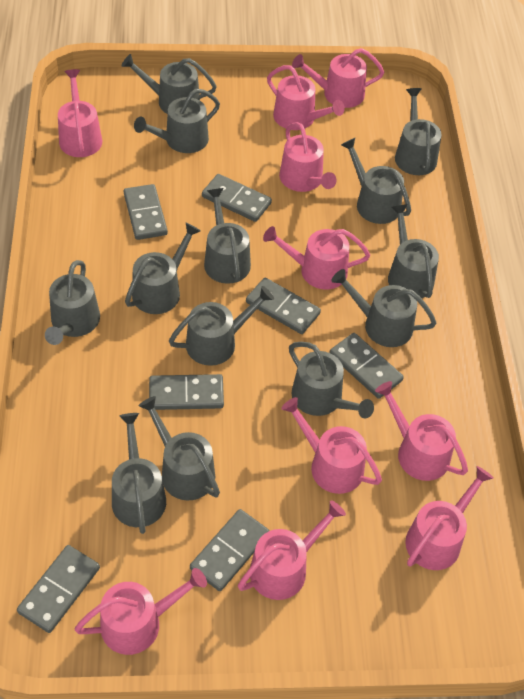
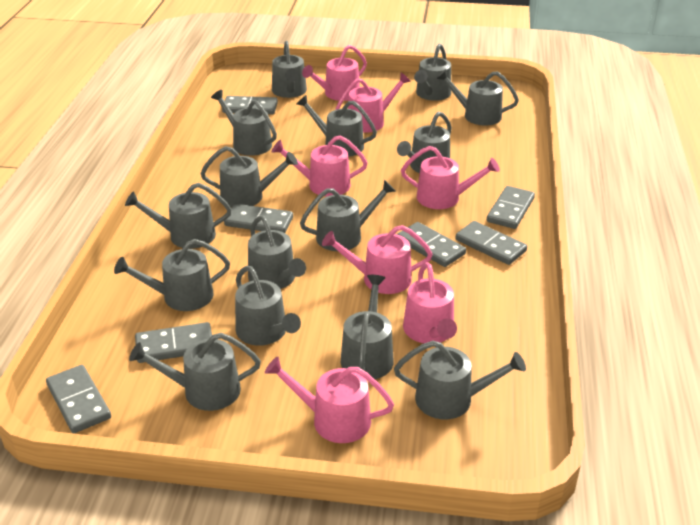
grey watering can: [45,260,100,345] [112,413,166,534] [121,54,217,114] [125,223,201,314] [134,89,220,153] [138,396,220,500] [169,286,274,366] [204,188,251,284] [289,342,374,418] [331,269,436,347] [341,138,411,224] [388,204,439,298] [395,88,442,175] = 13 -> [114,239,230,311] [125,183,231,249] [129,333,261,411] [200,146,298,208] [211,90,277,156] [235,266,301,346] [248,216,306,289] [272,41,307,98] [297,95,377,157] [300,180,396,251] [341,275,394,379] [394,341,526,419] [397,112,452,173] [414,44,451,101] [436,69,519,126] = 15
pink watering can: [58,69,102,157] [75,568,207,655] [238,500,346,600] [263,226,370,289] [267,65,345,130] [279,122,337,192] [281,397,382,494] [292,48,384,108] [375,381,468,481] [405,466,493,570] = 10 -> [265,357,394,443] [272,135,368,196] [302,45,367,101] [322,225,433,294] [336,73,411,133] [401,146,500,209] [403,262,457,343] = 7

